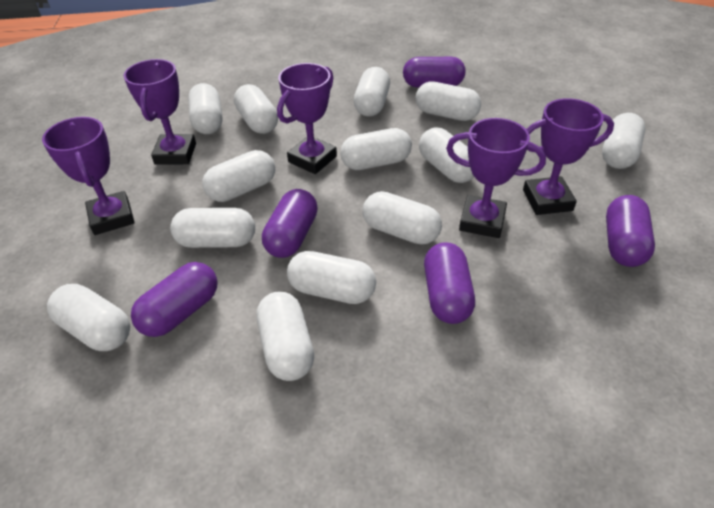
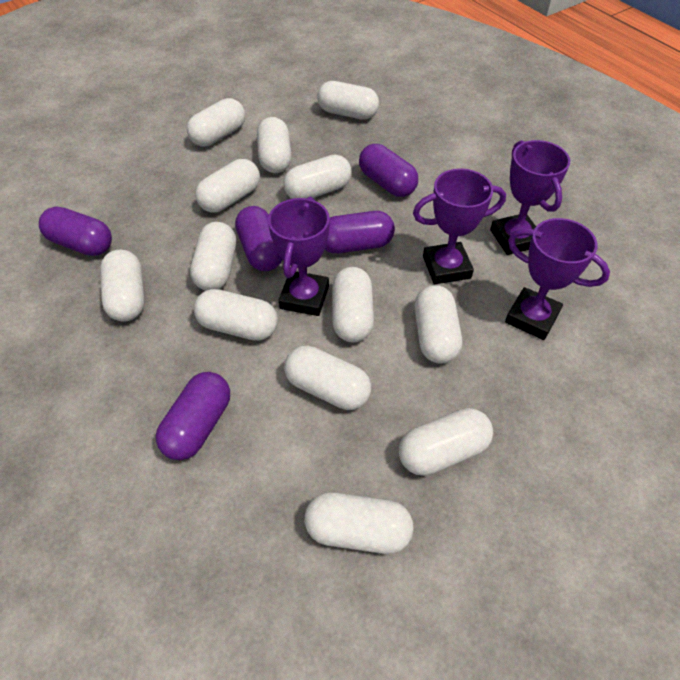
purple trophy: [42,117,135,235] [124,59,196,165] [277,63,337,174] [446,118,546,238] [523,98,614,215] = 5 -> [268,196,330,316] [413,168,506,284] [490,140,570,255] [505,218,610,340] = 4

